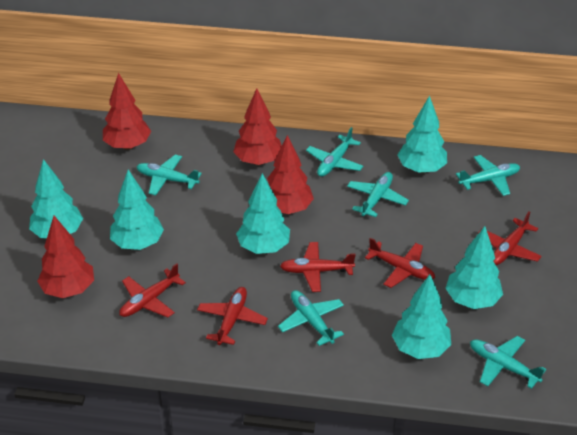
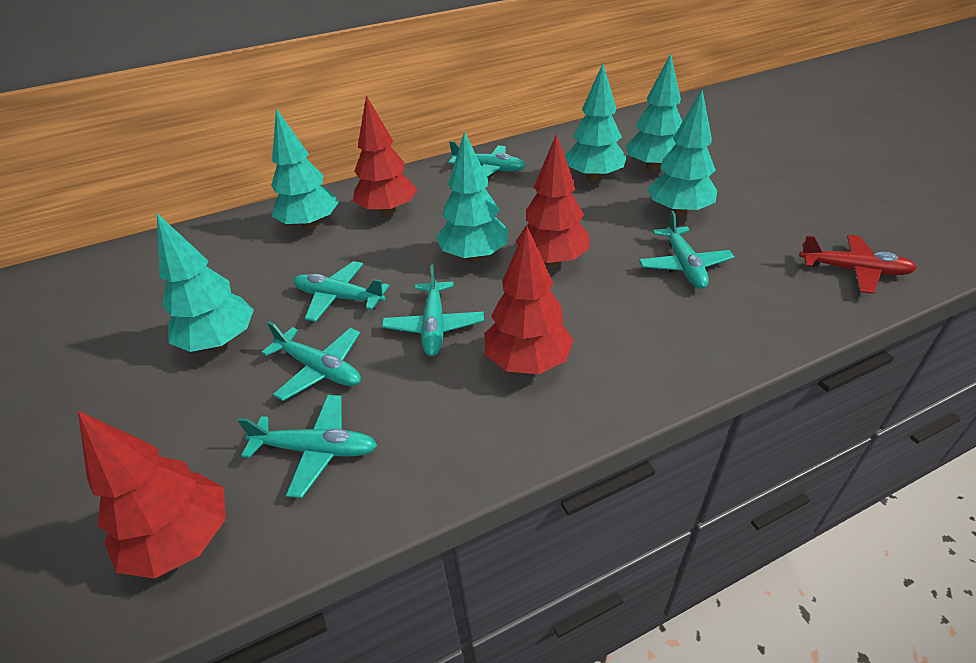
red plane: [119,264,186,318] [197,287,268,345] [280,242,356,292] [365,238,435,288] [478,211,542,265] = 5 -> [799,235,917,294] = 1

